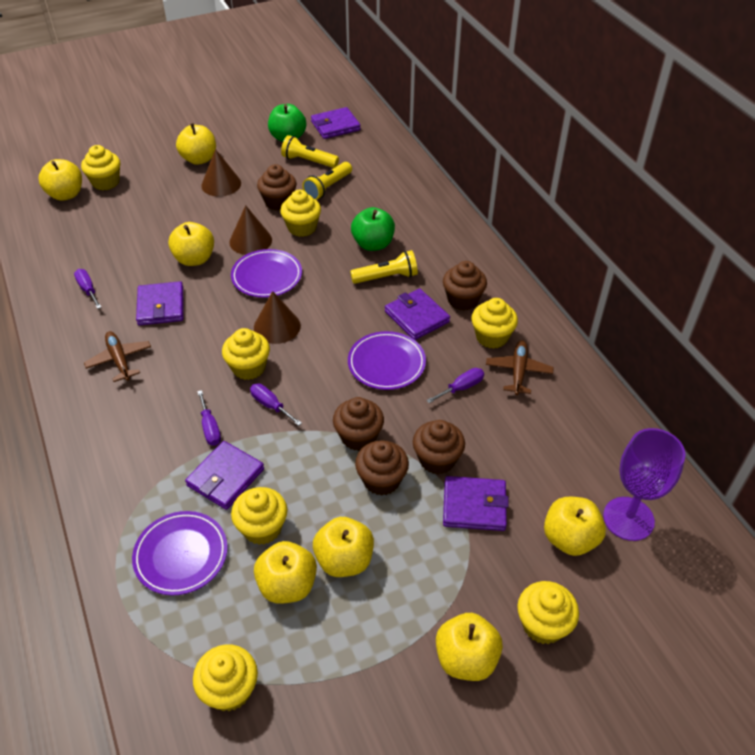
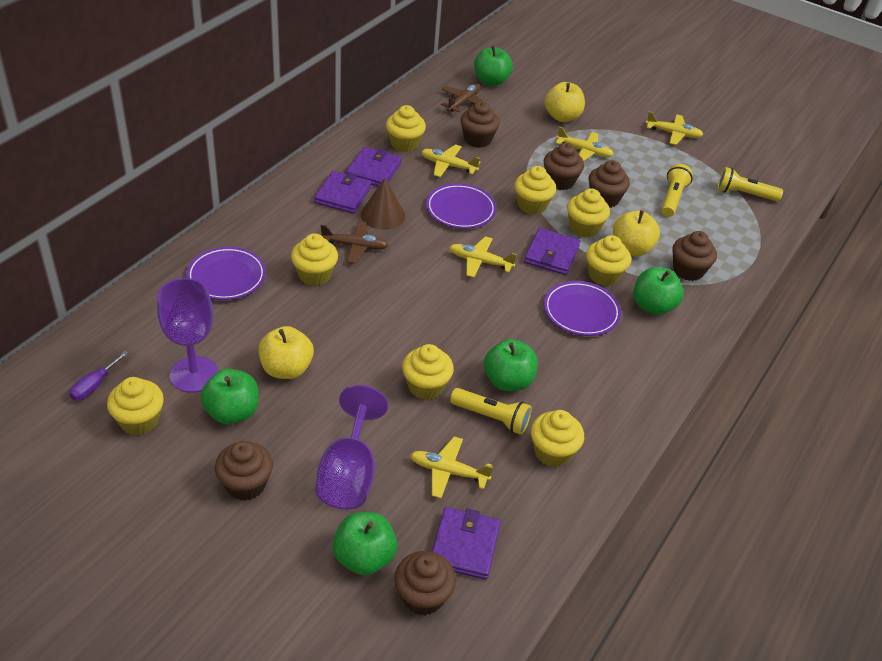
brown cone: [201,149,241,197] [229,205,272,255] [254,291,301,344] = 3 -> [361,178,406,230] = 1
brown cupcake: [257,164,297,210] [333,397,384,451] [355,440,409,496] [413,420,465,474] [443,261,487,311] = 5 -> [215,441,273,501] [394,551,456,615] [460,101,500,148] [543,143,584,190] [588,160,630,208] [672,231,717,281] = 6
green apple: [268,104,306,142] [351,207,395,251] = 2 -> [200,369,258,424] [333,512,397,575] [474,46,513,86] [484,339,538,391] [633,267,684,315] = 5
purple goblet: [603,428,686,541] = 1 -> [157,278,218,393] [315,385,388,509] = 2
purple screwdriver: [74,269,101,309] [197,390,221,446] [250,383,302,426] [426,368,484,403] = 4 -> [69,351,128,401] = 1
purple wallet: [136,281,183,325] [185,441,264,510] [311,107,361,139] [385,289,450,340] [443,476,509,531] = 5 -> [314,171,371,214] [346,147,402,187] [432,507,500,580] [524,228,580,275] = 4
yellow apple: [38,159,82,201] [168,222,214,266] [176,123,216,165] [254,541,317,604] [313,517,374,577] [436,613,503,681] [544,497,606,556] = 7 -> [259,326,314,379] [545,82,585,122] [613,210,660,256] = 3
yellow cupcake: [81,145,120,190] [193,644,258,711] [222,328,270,380] [231,487,287,545] [280,190,321,237] [471,298,518,349] [517,581,579,644] = 7 -> [107,377,164,435] [291,233,338,286] [386,105,426,152] [402,344,454,400] [514,166,556,215] [531,410,584,467] [567,188,610,238] [586,235,631,286] = 8
yellow plane: none = 0 -> [410,436,493,498] [421,145,481,177] [449,236,517,277] [556,126,614,161] [646,111,703,145] = 5

